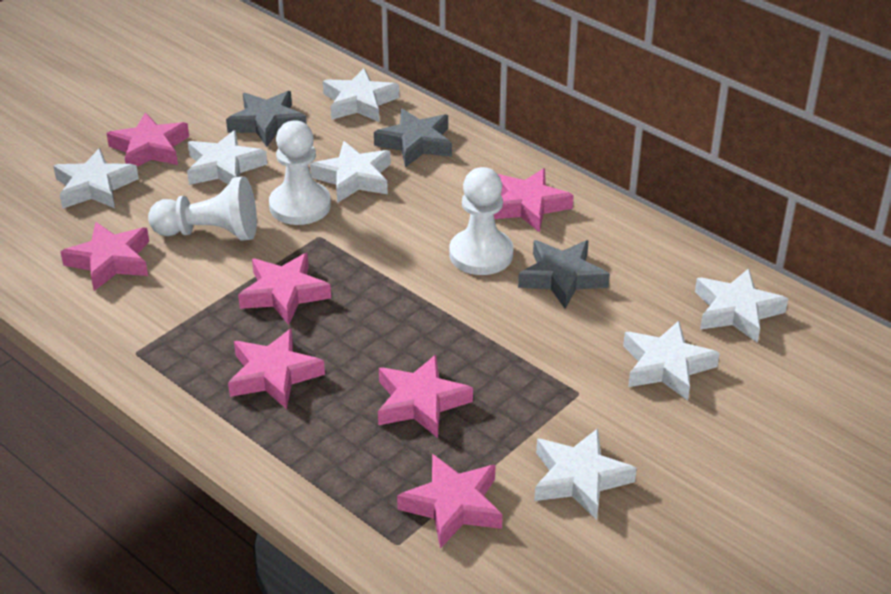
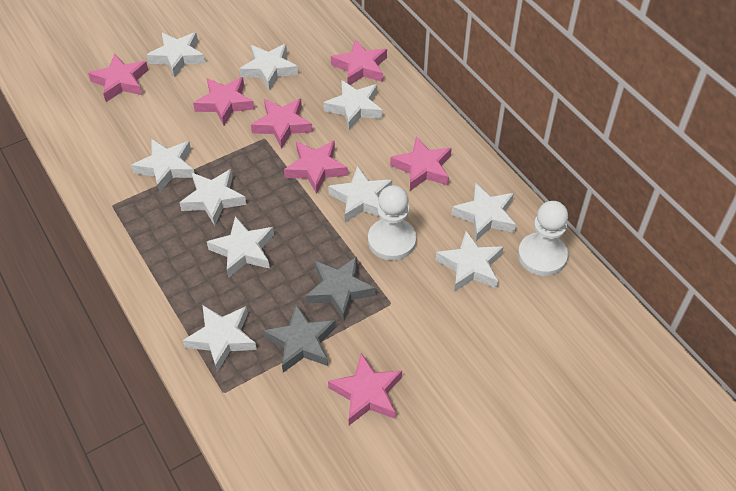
grey star: [226,91,307,147] [374,109,452,168] [518,240,610,309] = 3 -> [264,304,336,373] [306,257,376,320] = 2
white pawn: [148,176,257,241] [269,120,331,225] [449,167,513,275] = 3 -> [368,185,416,260] [518,201,568,276] = 2
white star: [53,148,139,209] [187,130,267,185] [310,141,391,203] [323,68,399,122] [534,428,637,520] [623,321,720,401] [695,268,788,343] = 7 -> [131,139,195,193] [146,32,205,78] [179,169,246,226] [182,305,257,372] [207,216,274,278] [239,44,298,91] [323,80,383,130] [328,166,392,222] [435,231,503,292] [451,183,516,241] = 10

